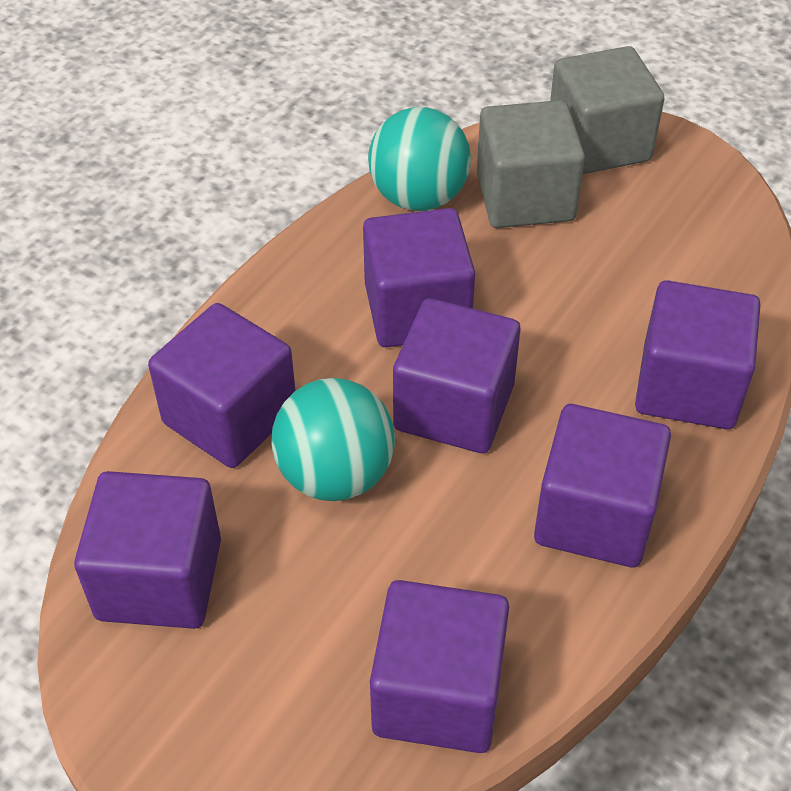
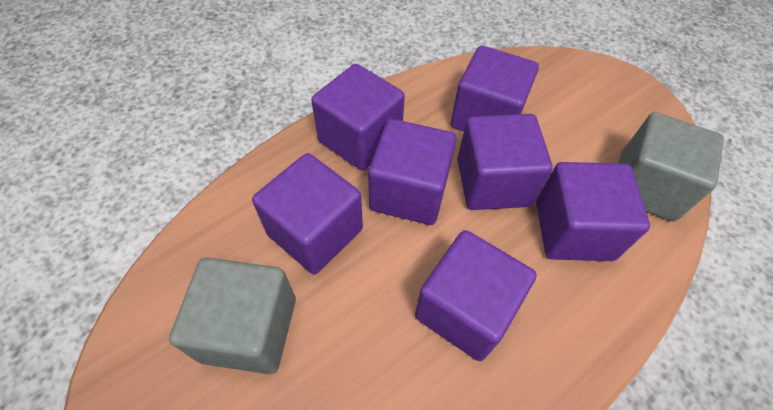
turquoise ball: [271,378,395,501] [368,107,471,211] = 2 -> none = 0

